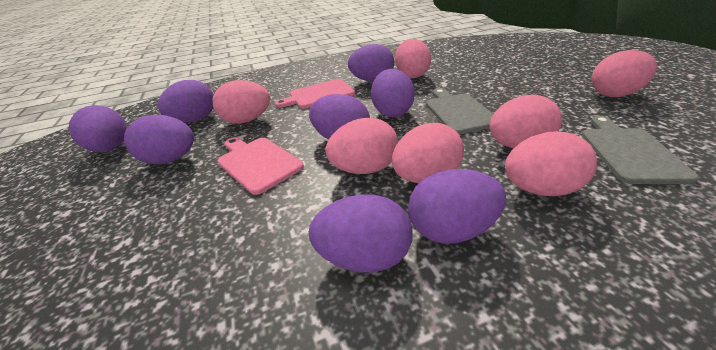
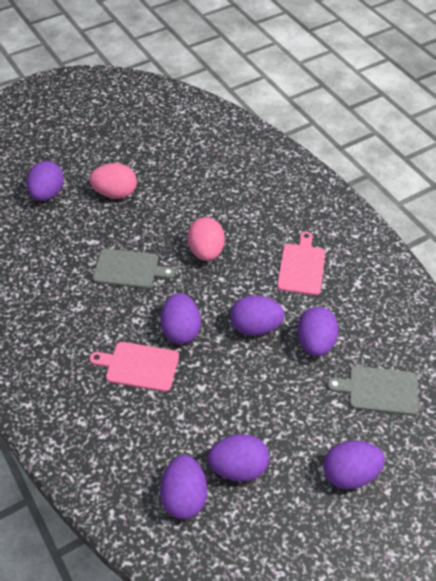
pink egg: [213,80,270,124] [325,118,398,174] [392,123,464,183] [395,39,431,78] [489,95,562,148] [505,131,597,196] [592,50,657,97] = 7 -> [89,163,137,199] [187,217,225,261] = 2
purple egg: [69,105,127,152] [124,115,194,164] [158,80,214,122] [309,94,370,140] [309,194,413,272] [348,44,394,82] [371,69,415,117] [408,169,506,244] = 8 -> [26,161,64,201] [160,293,201,344] [160,455,207,519] [208,434,269,481] [230,295,285,336] [297,307,338,356] [323,441,385,489] = 7

